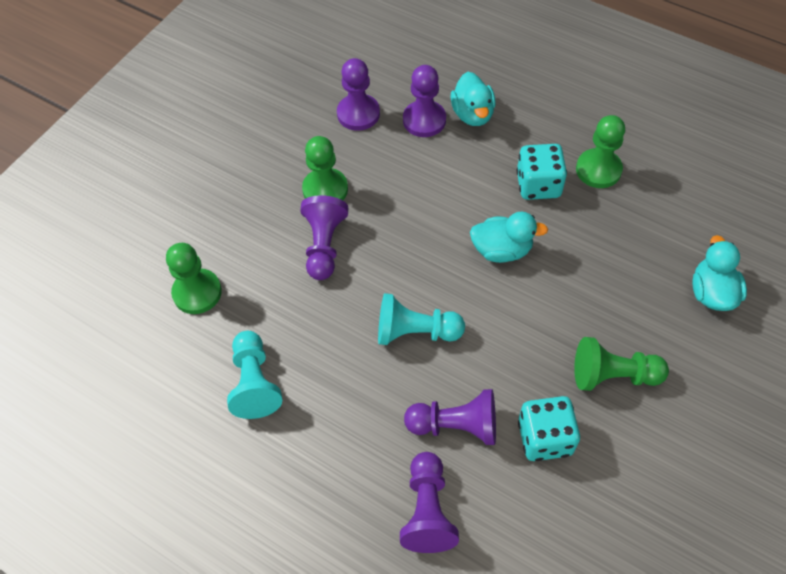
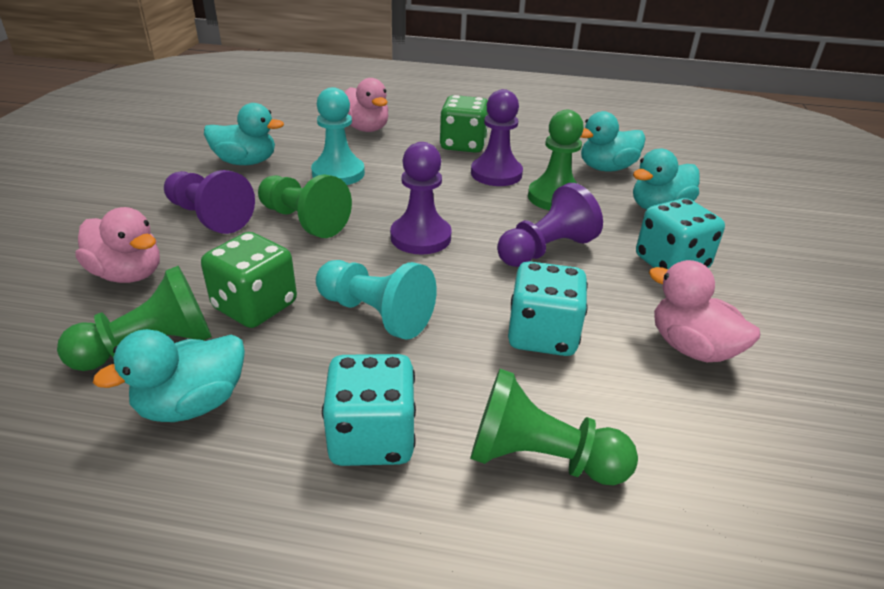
green dice: none = 0 -> [201,232,297,328] [439,95,488,153] = 2
pink duck: none = 0 -> [75,207,160,283] [345,78,388,132] [649,260,760,362] = 3
purple pawn: [300,195,348,280] [337,58,380,131] [400,452,459,553] [403,65,446,137] [404,389,496,445] = 5 -> [164,170,255,234] [390,142,452,254] [471,89,523,186] [497,183,603,267] = 4
turquoise dice: [516,144,567,200] [518,396,580,461] = 2 -> [322,354,416,466] [508,261,588,356] [636,198,725,270] = 3
turquoise duck: [451,72,496,126] [470,212,548,263] [692,235,747,311] = 3 -> [93,329,245,422] [204,103,284,165] [581,111,646,171] [633,149,699,210] = 4

